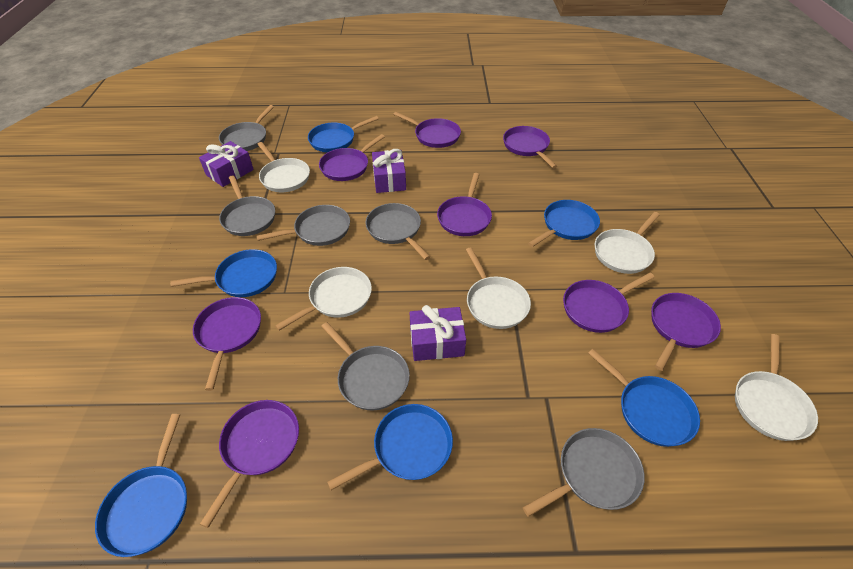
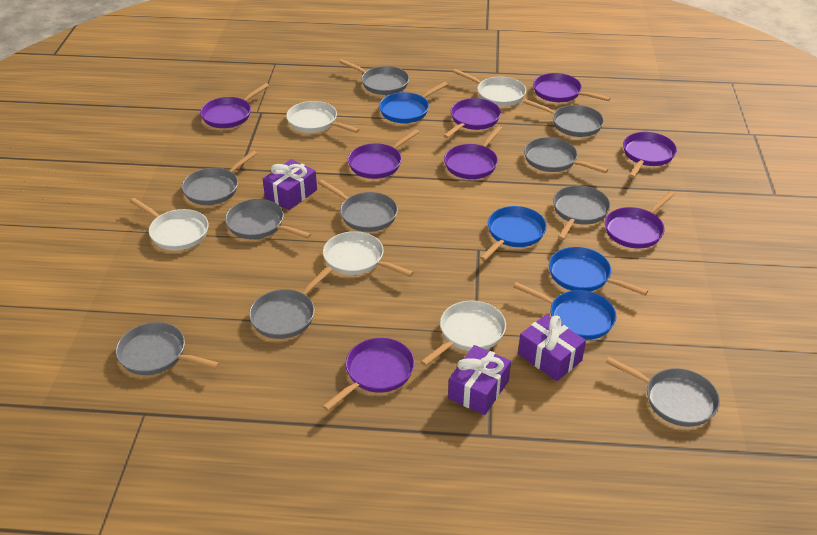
blue pan: [95,414,187,557] [170,249,277,297] [308,116,379,152] [327,404,453,490] [528,200,600,247] [588,349,700,447] = 6 -> [379,82,448,123] [480,206,547,261] [513,282,616,340] [549,247,648,296] = 4
grey pan: [219,105,274,151] [219,175,275,236] [257,205,350,246] [321,322,410,410] [365,203,430,260] [523,428,645,517] = 6 -> [116,322,220,375] [182,150,257,205] [225,199,311,239] [249,266,333,339] [318,180,398,232] [339,59,409,95] [523,99,604,137] [524,137,608,173] [553,185,611,240] [605,357,720,427] = 10

